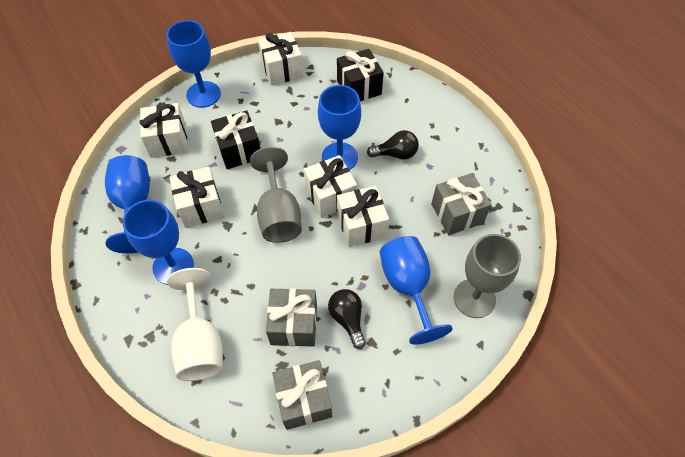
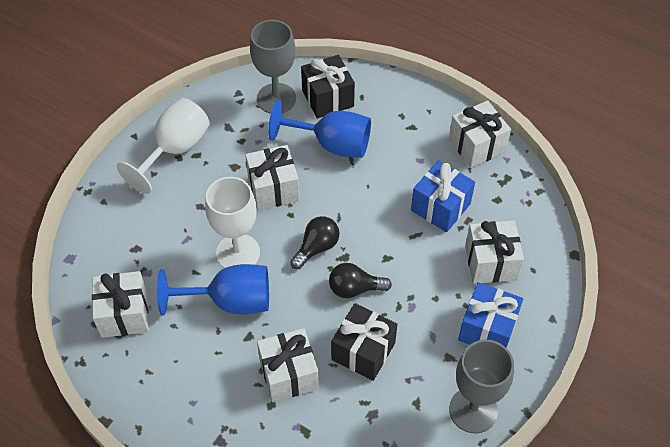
blue gift: none = 0 -> [411,160,475,232] [458,282,523,348] = 2
blue goblet: [105,155,150,254] [122,200,194,285] [166,20,221,108] [318,85,361,170] [380,236,453,345] = 5 -> [157,264,269,315] [268,100,371,158] = 2
grey gift: [266,288,317,347] [272,360,332,430] [431,173,492,235] = 3 -> none = 0
white goblet: [167,268,223,381] = 1 -> [117,98,210,194] [205,177,260,268] = 2

